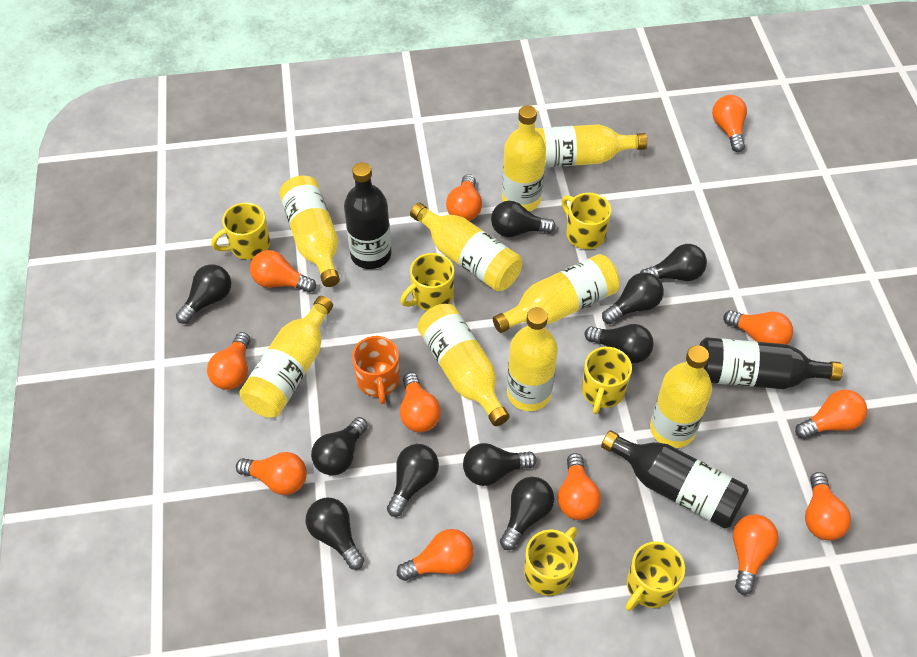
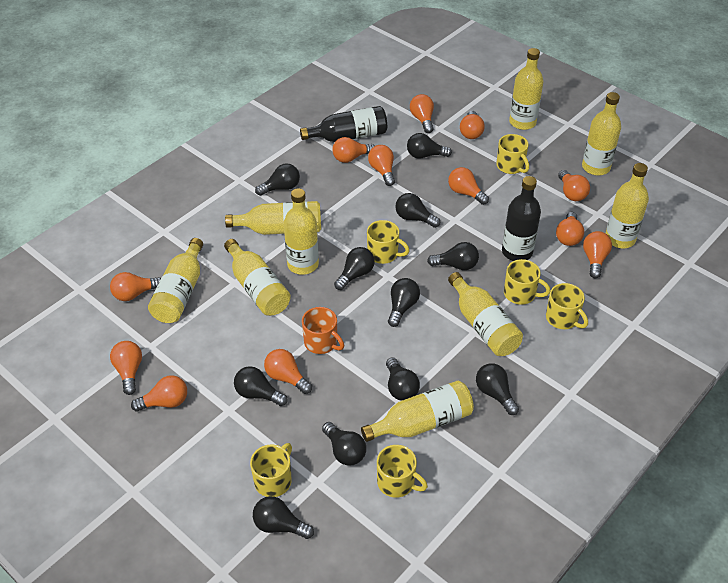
black bottle: [344,162,391,269] [601,430,749,528] [699,337,843,389] = 3 -> [300,106,387,142] [502,176,541,261] = 2
black light bulb: [176,264,231,324] [306,497,364,570] [311,417,368,476] [387,444,439,517] [463,443,536,486] [491,201,556,237] [500,477,554,550] [585,324,654,363] [602,273,664,324] [640,244,707,281] = 10 -> [234,366,288,406] [253,496,314,539] [255,163,300,196] [322,422,366,465] [334,247,375,290] [386,357,420,401] [388,278,420,327] [395,193,440,228] [407,133,452,159] [427,242,479,270] [476,363,519,415] = 11

